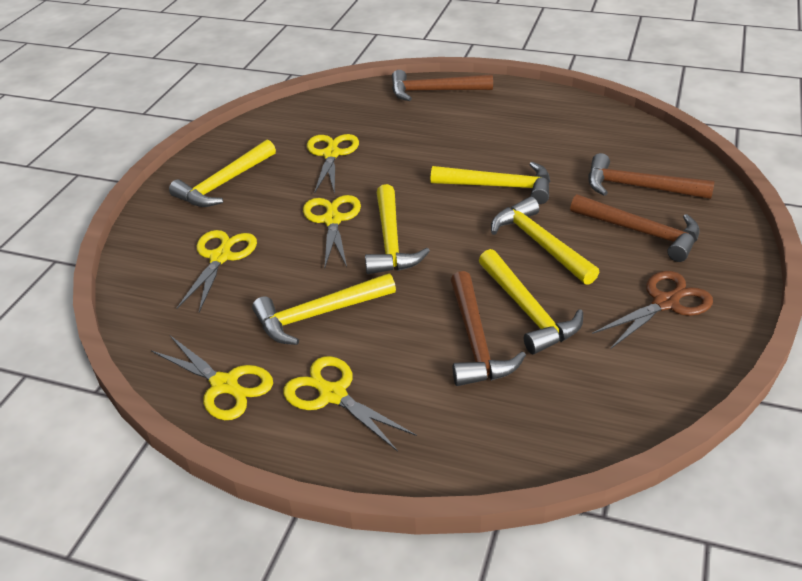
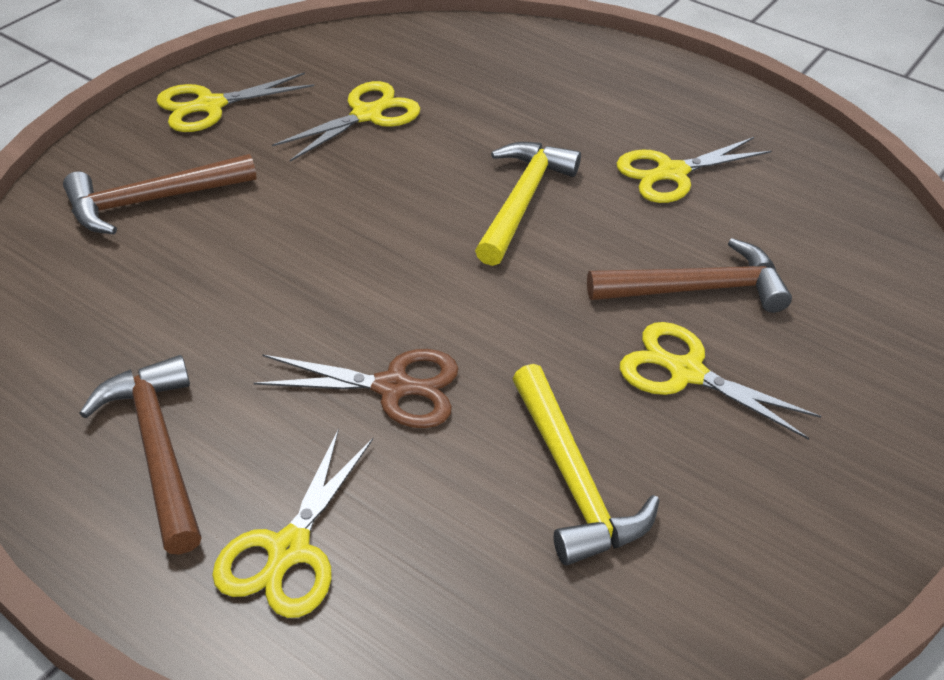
brown hammer: [392,70,493,101] [451,271,526,386] [570,194,700,262] [588,153,715,199] = 4 -> [63,154,256,234] [79,355,202,555] [587,238,792,313] = 3
yellow hammer: [169,140,276,207] [252,273,396,345] [365,184,430,274] [431,162,550,204] [479,249,583,355] [491,197,599,285] = 6 -> [475,142,581,266] [512,364,660,565] = 2

